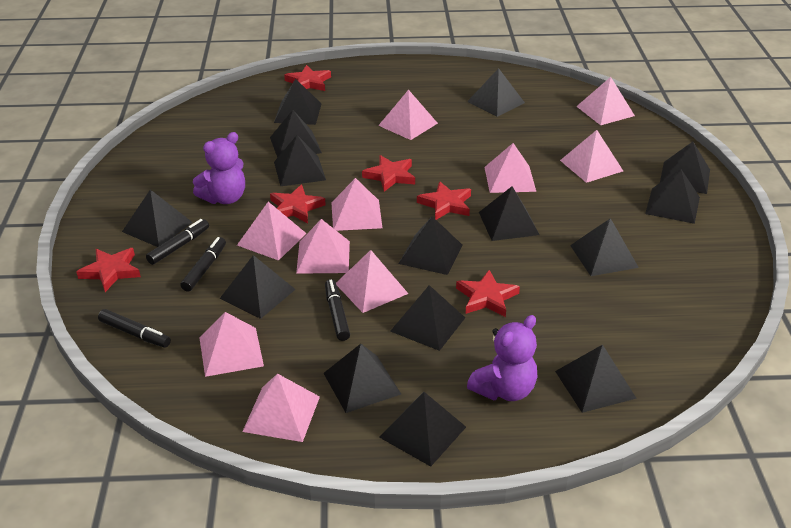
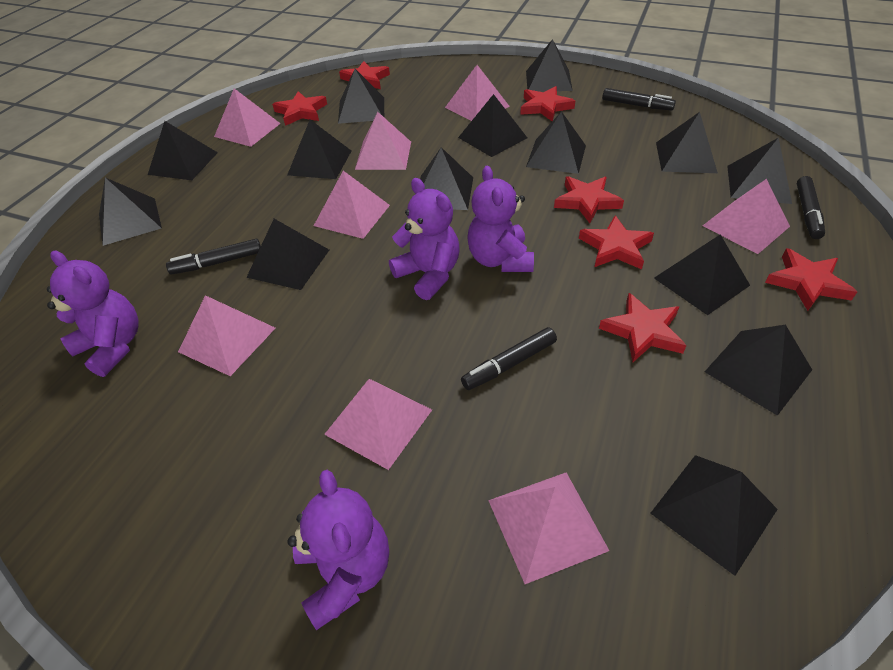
black pyramid: [122,190,192,247] [220,255,296,319] [270,110,322,158] [274,79,321,125] [274,135,326,186] [323,344,401,413] [379,392,466,467] [390,285,465,351] [398,217,463,275] [467,68,525,117] [479,186,540,241] [555,345,637,413] [570,218,639,276] [645,169,700,224] [660,142,710,194] = 15 -> [99,178,162,246] [148,121,218,180] [246,219,329,290] [287,120,351,179] [338,69,384,124] [420,147,473,210] [458,94,527,157] [526,39,573,91] [526,111,586,174] [650,455,778,576] [654,235,750,315] [656,112,718,173] [705,325,812,416] [727,137,792,204] = 14
pink pyramid: [199,312,264,377] [237,202,307,261] [242,374,320,442] [296,219,350,274] [331,178,382,231] [336,250,408,313] [378,90,438,140] [484,143,536,193] [560,130,623,183] [576,77,635,125] = 10 -> [178,295,275,376] [214,88,281,147] [314,171,390,239] [324,379,432,470] [355,112,411,170] [445,65,510,121] [488,472,609,584] [703,179,790,254] = 8
purple teddy bear: [193,132,245,204] [467,315,537,401] = 2 -> [47,251,138,377] [288,470,389,630] [389,178,459,300] [467,166,534,272] = 4
red star: [76,248,141,292] [270,185,326,223] [284,65,331,91] [362,155,415,192] [417,181,471,220] [456,270,520,317] = 6 -> [272,91,327,126] [339,61,390,89] [520,86,575,121] [554,176,624,223] [579,215,654,269] [599,293,687,362] [765,248,857,311] = 7

